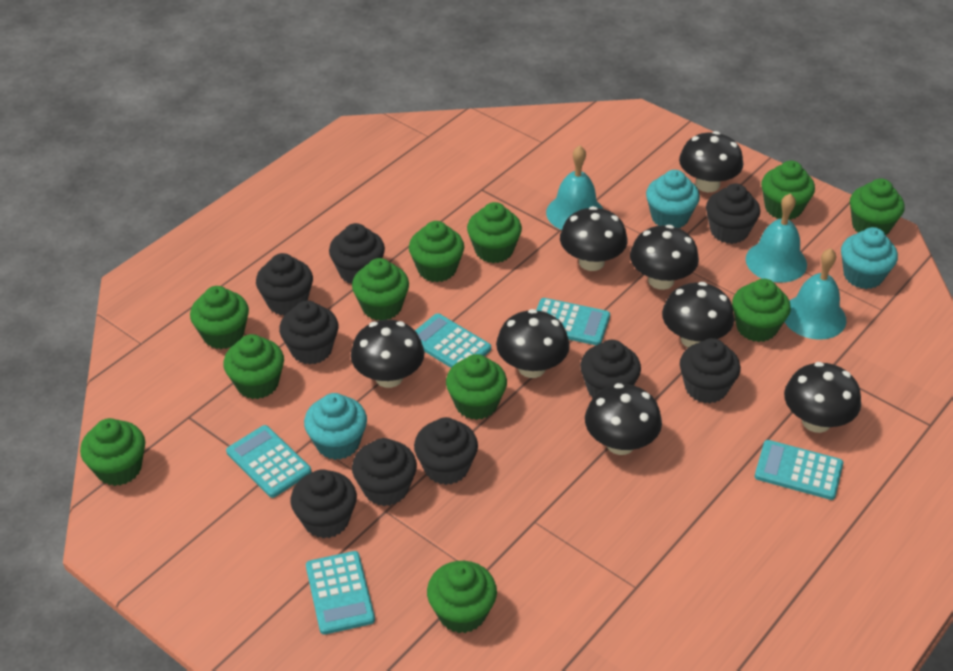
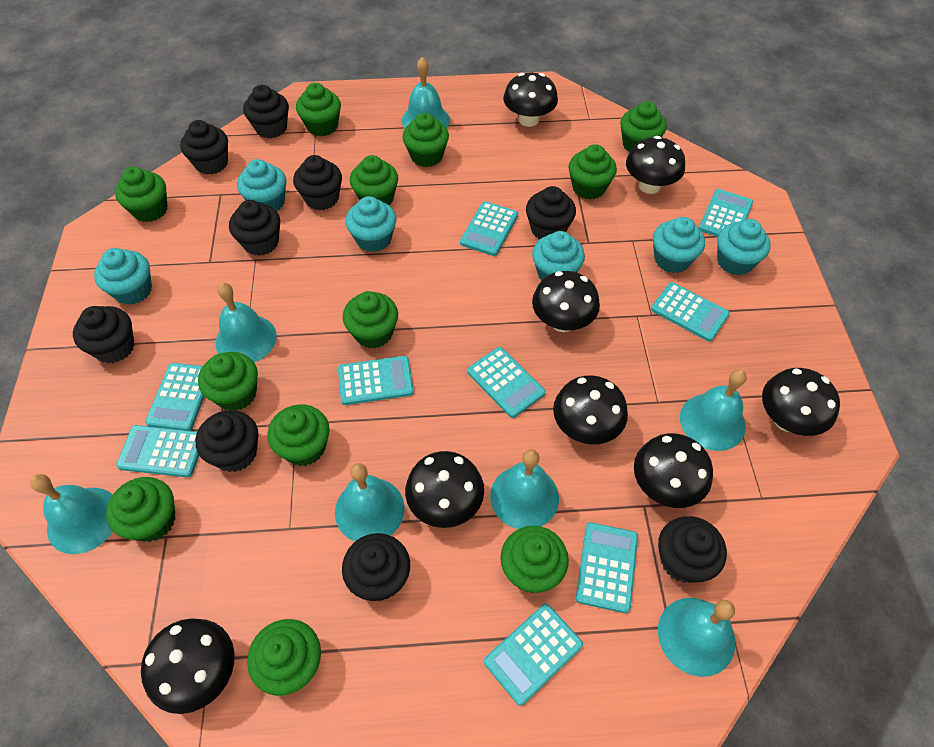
green cupcake: [80,418,145,486] [190,286,249,349] [223,334,284,399] [352,258,409,320] [409,221,464,282] [427,561,497,633] [446,354,507,420] [467,202,522,263] [732,279,791,342] [761,161,815,220] [850,178,905,235] = 11 -> [106,477,175,542] [115,167,168,222] [198,352,258,411] [247,619,321,696] [267,405,330,466] [296,83,341,136] [343,291,398,349] [350,155,398,205] [403,113,449,167] [500,526,569,593] [568,144,617,199] [620,101,667,153] = 12
turquoise bell: [546,146,603,230] [746,193,807,283] [785,248,847,340] = 3 -> [30,474,113,554] [216,283,277,362] [335,463,405,541] [402,57,450,129] [490,449,559,529] [658,598,735,677] [680,369,747,451] = 7
turquoise calculator: [226,425,311,498] [306,551,375,635] [415,313,491,368] [536,298,610,345] [755,440,843,500] = 5 -> [116,425,199,477] [145,363,205,431] [338,356,414,405] [460,201,518,256] [467,347,546,418] [484,604,583,706] [576,522,638,613] [651,282,730,341] [699,189,753,237] = 9
turquoise cupcake: [304,393,367,460] [646,170,700,228] [841,227,898,289] = 3 -> [94,248,152,305] [237,159,287,212] [346,196,396,252] [532,231,585,281] [653,217,705,273] [717,219,771,275] = 6

